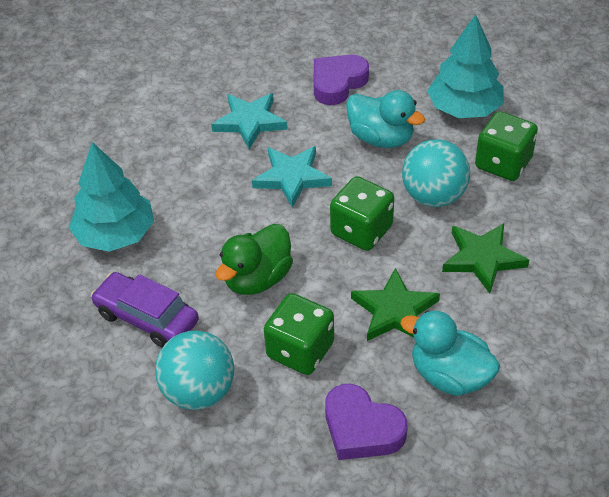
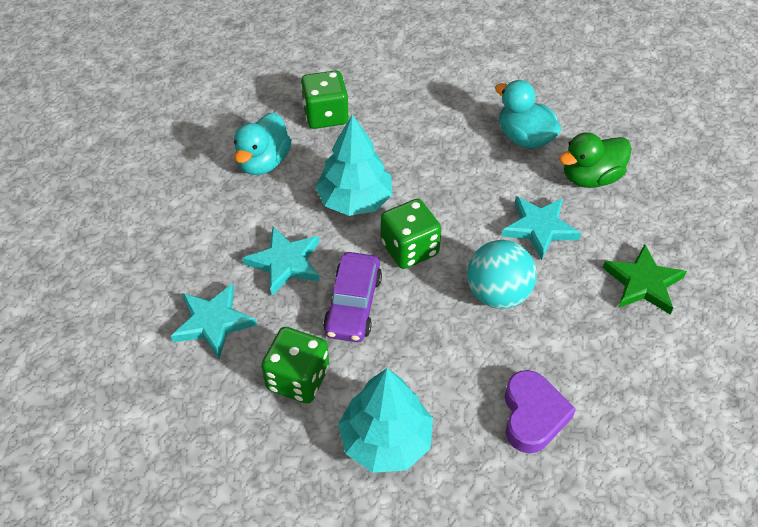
green star: [351,268,440,341] [442,223,529,294] = 2 -> [603,244,687,314] = 1
purple heart: [314,55,369,105] [325,384,407,460] = 2 -> [505,370,576,453] = 1
turquoise ball: [155,331,234,410] [402,139,470,207] = 2 -> [467,240,537,309] = 1
turquoise star: [211,93,288,149] [252,146,332,208] = 2 -> [171,283,257,359] [242,227,320,295] [501,196,581,260] = 3

